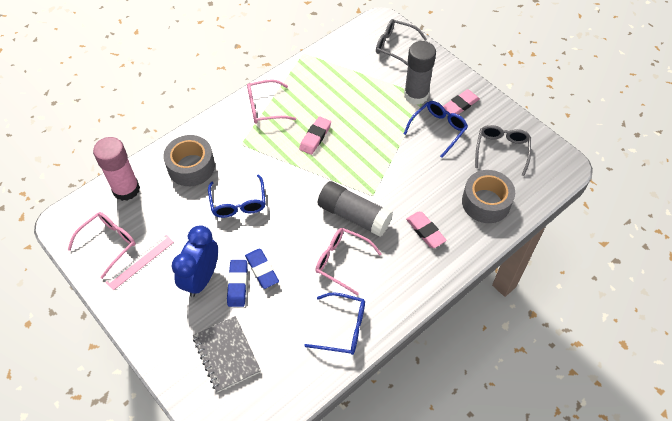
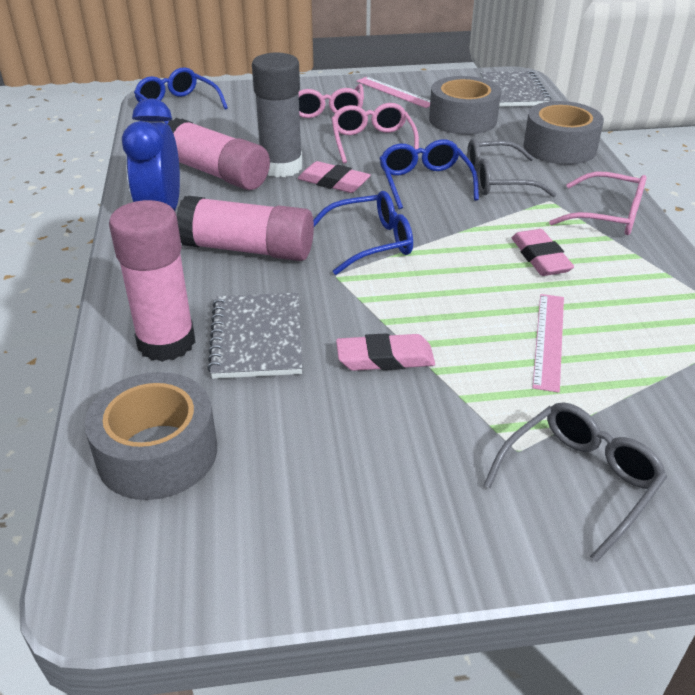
blue eraser: [227,260,248,307] [245,249,279,289] = 2 -> none = 0
grey glue stick: [318,181,393,237] [404,41,436,105] = 2 -> [252,52,302,177] = 1
grey notebook: [193,316,261,393] = 1 -> [207,293,303,379] [480,71,551,107] = 2
grey tape: [163,135,215,186] [462,170,515,223] = 2 -> [85,372,217,500] [429,76,501,135] [523,101,604,165] = 3
pink glue stick: [93,137,140,201] = 1 -> [109,200,195,362] [167,118,270,190] [176,196,314,261] = 3
pink ruler: [106,235,174,291] = 1 -> [356,77,430,108] [532,294,564,393] = 2

